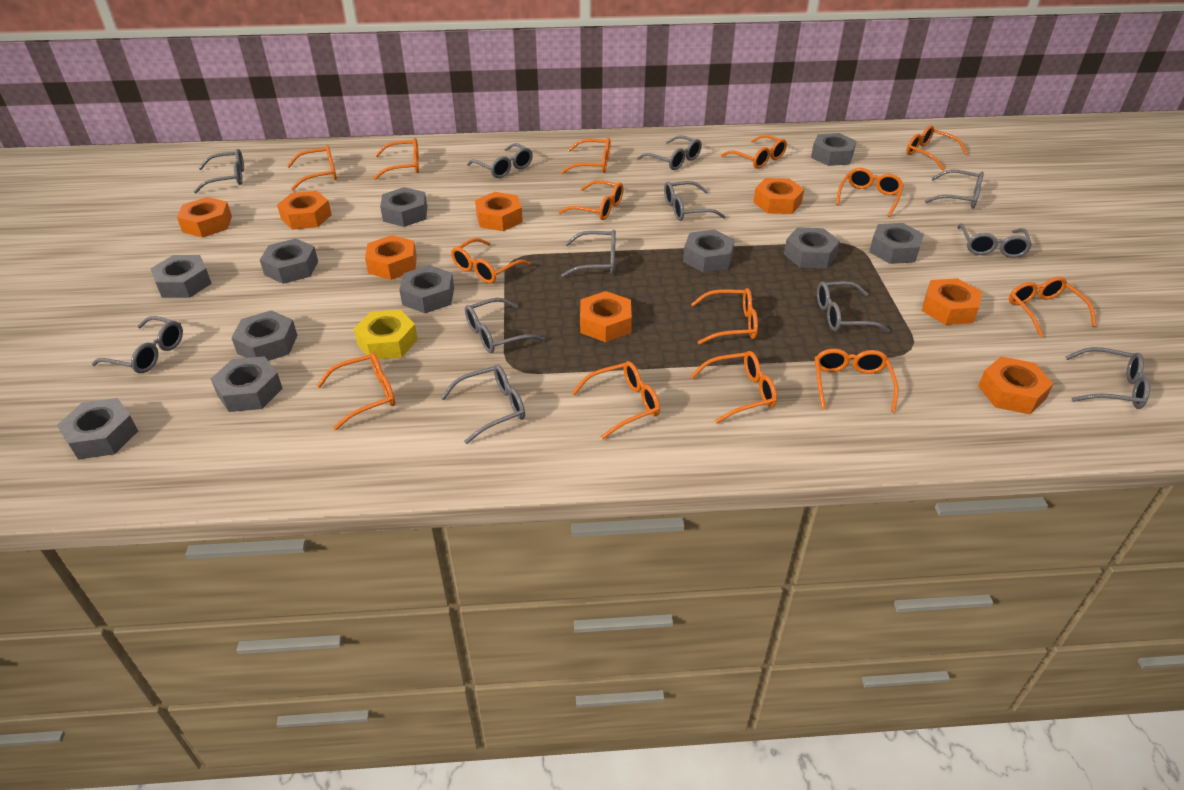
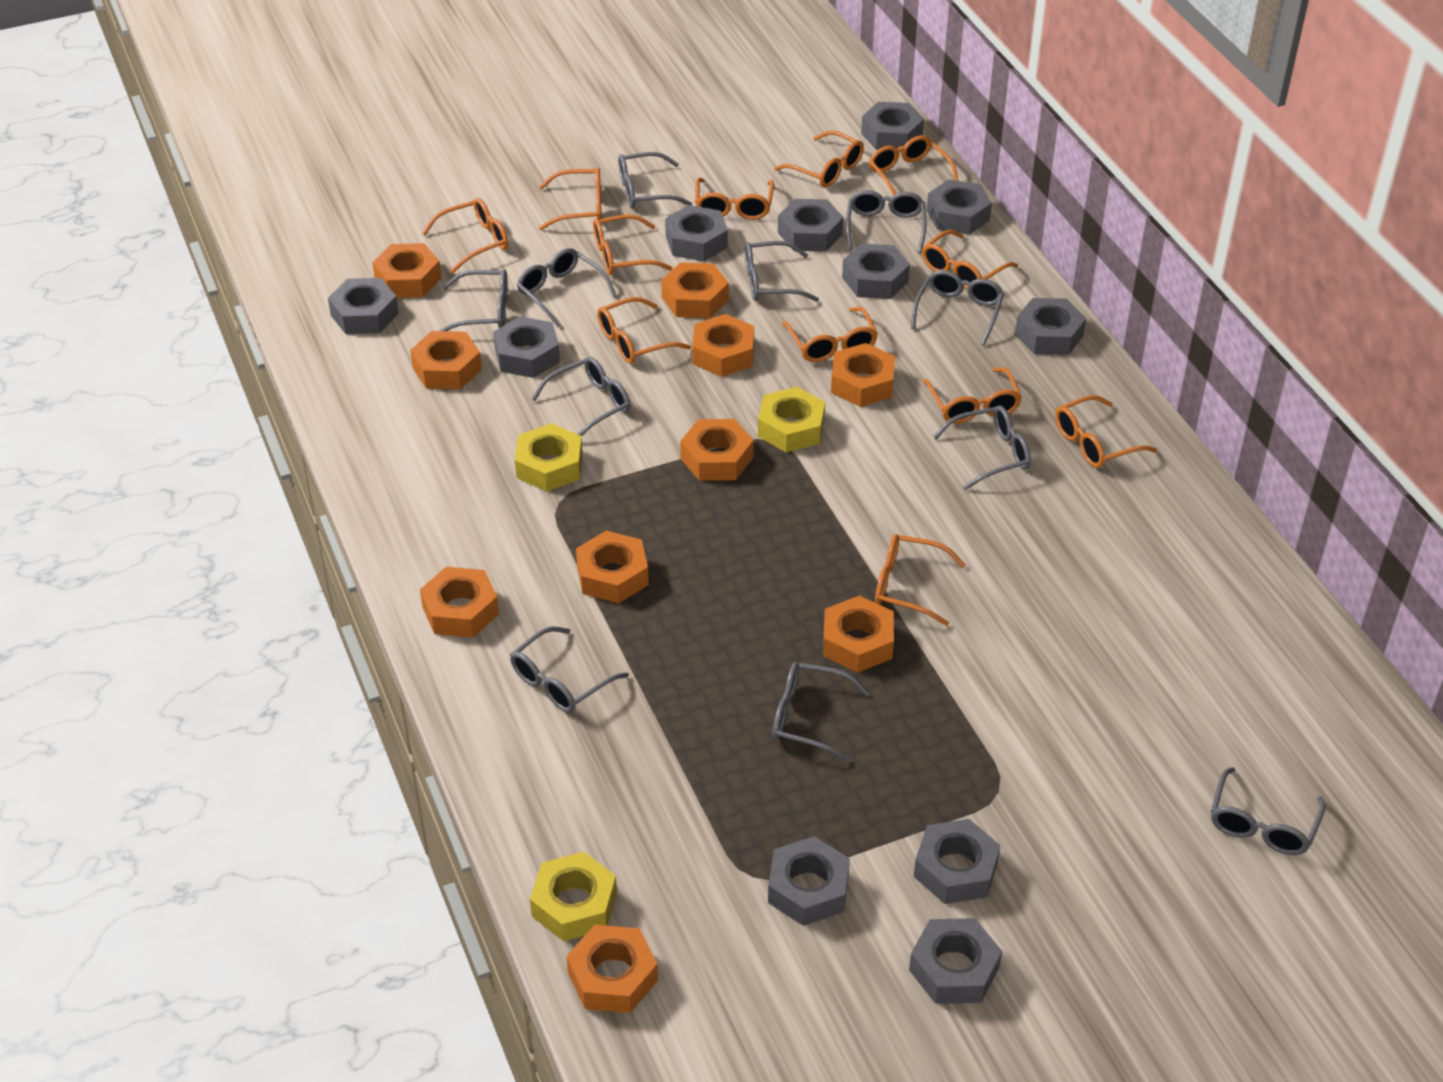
grey glasses: [92,316,183,373] [194,149,244,193] [441,364,525,444] [465,298,544,353] [467,143,533,178] [561,230,616,277] [637,135,702,170] [664,181,726,221] [817,281,890,333] [925,170,984,209] [957,223,1032,258] [1065,347,1150,409] = 12 -> [439,269,508,331] [510,626,629,713] [517,248,616,328] [531,356,631,436] [618,152,692,209] [745,241,819,302] [773,662,870,762] [846,190,927,253] [911,270,1004,346] [933,405,1031,490] [1211,767,1326,855] = 11
orange glasses: [287,145,337,190] [317,353,395,430] [374,138,419,180] [451,238,531,283] [559,180,624,220] [561,138,611,174] [572,361,660,440] [690,351,777,424] [691,288,758,345] [721,134,787,169] [815,349,898,412] [836,168,904,217] [906,125,968,171] [1009,277,1096,337] = 14 -> [422,198,508,273] [539,167,602,230] [593,214,672,275] [597,297,691,364] [695,178,774,220] [774,131,864,188] [782,307,878,362] [869,135,959,195] [875,534,966,626] [922,230,1018,289] [923,367,1022,424] [1055,395,1157,468] = 12
orange nut: [177,197,232,238] [277,191,332,230] [365,235,417,280] [475,192,523,231] [580,291,632,342] [753,178,804,214] [922,278,982,325] [978,357,1054,414] = 8 -> [372,243,442,298] [410,331,482,389] [420,567,499,638] [566,925,658,1013] [576,531,649,603] [661,262,729,318] [680,419,754,481] [692,314,754,377] [823,596,894,673] [831,343,895,407] = 10
yellow nut: [354,310,418,360] = 1 -> [515,423,583,492] [530,852,617,941] [758,387,825,452] = 3

